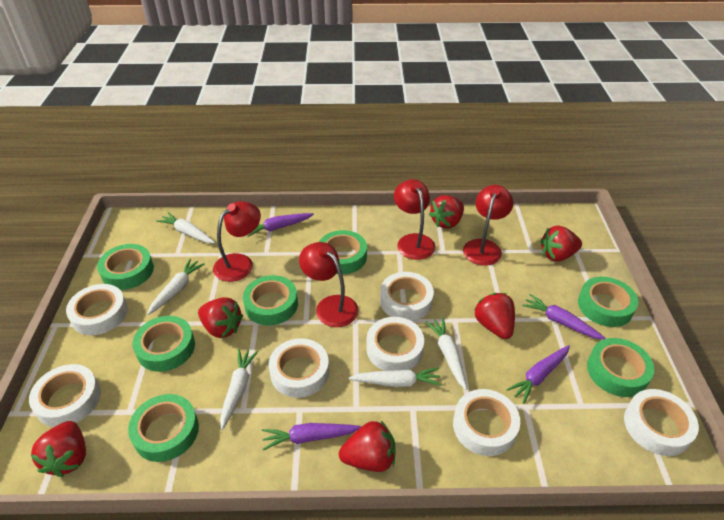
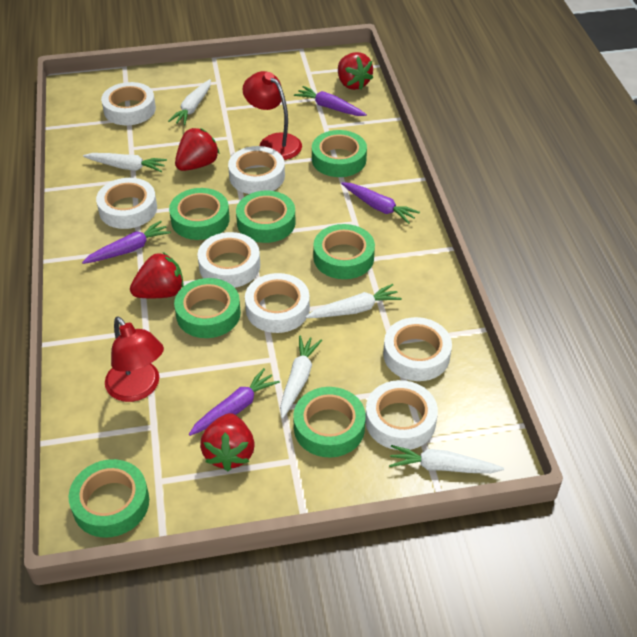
red lamp: [213,201,261,282] [299,242,359,327] [394,179,435,260] [463,185,514,266] = 4 -> [105,316,164,402] [242,71,302,160] = 2
red strawberry: [31,421,86,477] [198,297,243,338] [339,421,395,472] [429,195,464,229] [474,293,515,339] [540,226,582,262] = 6 -> [130,252,184,298] [175,128,220,171] [200,413,255,471] [338,52,373,90] = 4

